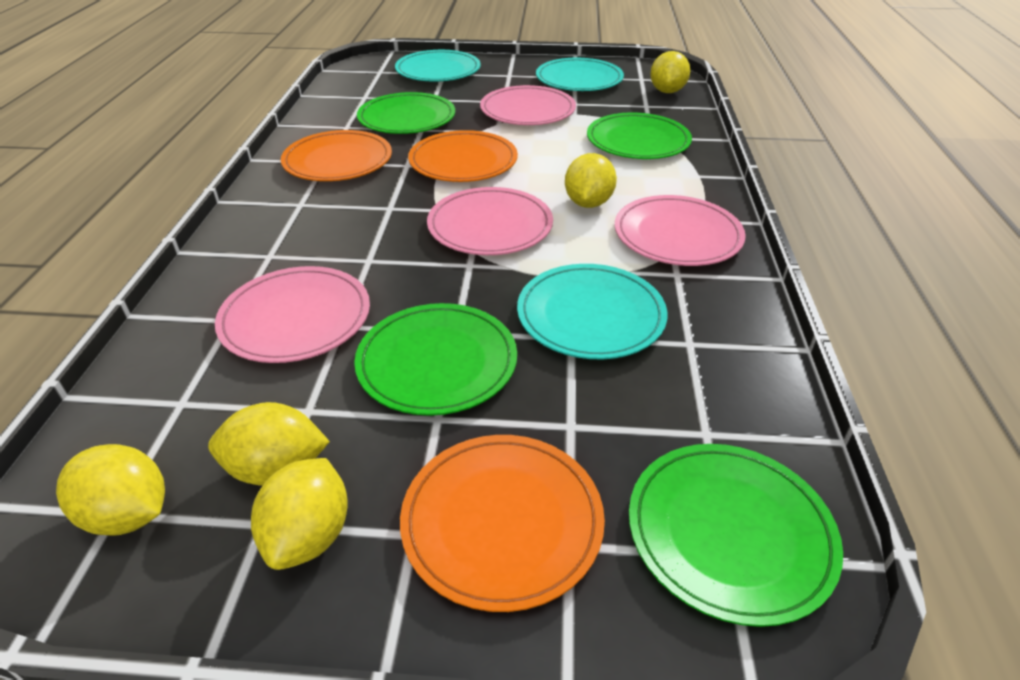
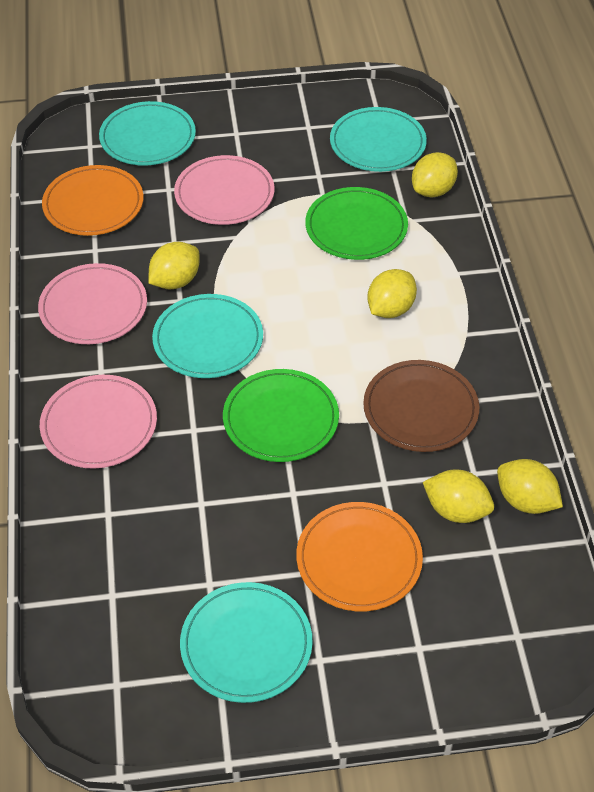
brown plate: none = 0 -> [363,360,479,452] = 1
green plate: [354,303,517,416] [357,92,455,134] [587,112,692,159] [629,444,843,627] = 4 -> [223,369,339,462] [305,187,408,260] = 2
orange plate: [281,130,392,181] [400,435,605,612] [408,130,518,182] = 3 -> [42,165,144,236] [296,502,423,611] = 2
pink plate: [215,266,370,363] [427,187,553,255] [480,85,576,125] [615,195,746,266] = 4 -> [38,263,147,344] [40,375,157,468] [174,155,274,225] = 3
turquoise plate: [395,50,481,82] [517,264,668,359] [536,58,624,91] = 3 -> [99,101,196,166] [152,294,263,378] [180,582,313,703] [330,107,427,172] = 4

